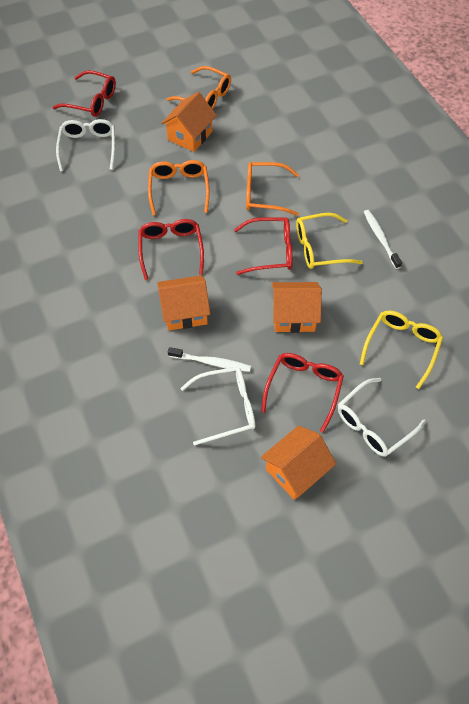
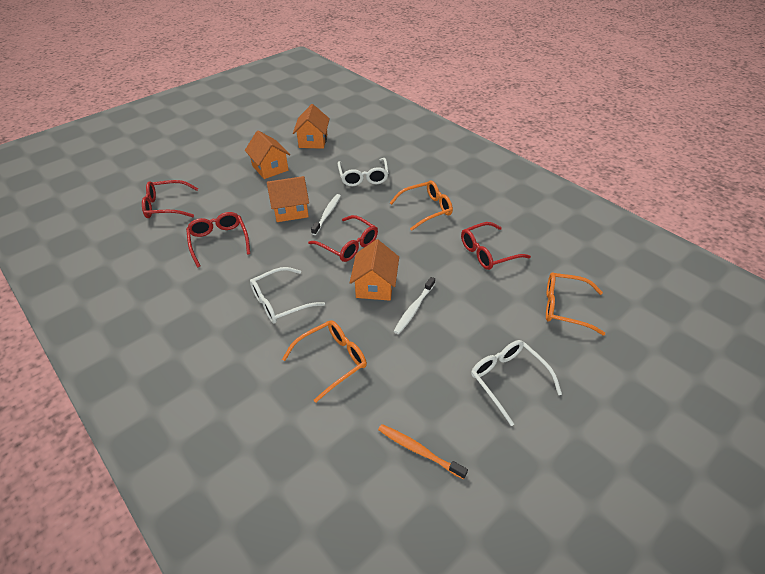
orange toothbrush: none = 0 -> [378,424,468,480] = 1
yellow glasses: [296,213,363,269] [360,311,443,389] = 2 -> none = 0

